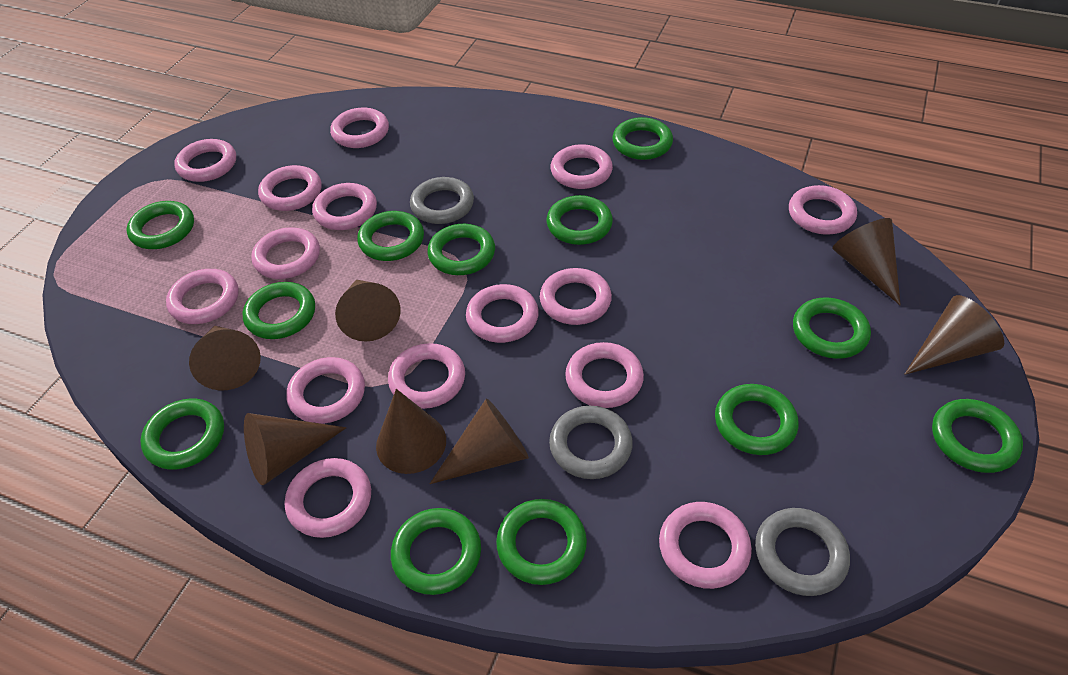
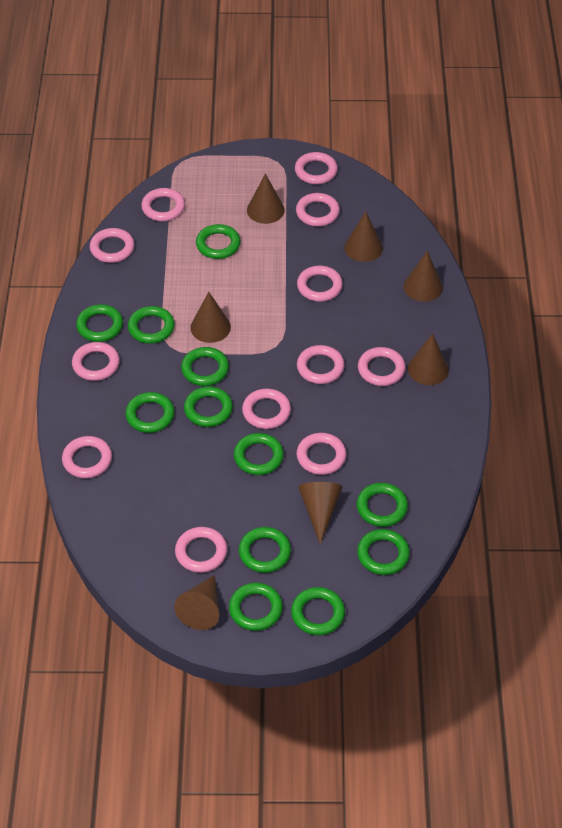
grey ring: [410,177,474,224] [549,406,633,479] [755,508,850,596] = 3 -> none = 0
pink ring: [166,269,239,324] [174,139,236,182] [251,227,320,279] [258,165,321,211] [285,458,371,538] [286,357,365,424] [312,183,377,230] [330,108,389,148] [388,343,465,409] [466,284,539,343] [540,268,612,325] [550,144,613,189] [565,342,644,408] [659,502,752,589] [789,185,857,235] = 15 -> [62,436,112,478] [72,342,120,381] [90,228,135,263] [141,188,185,221] [175,527,227,573] [242,388,291,429] [295,152,338,184] [296,193,340,226] [297,266,343,302] [297,345,345,384] [297,433,347,475] [358,347,406,386] = 12

